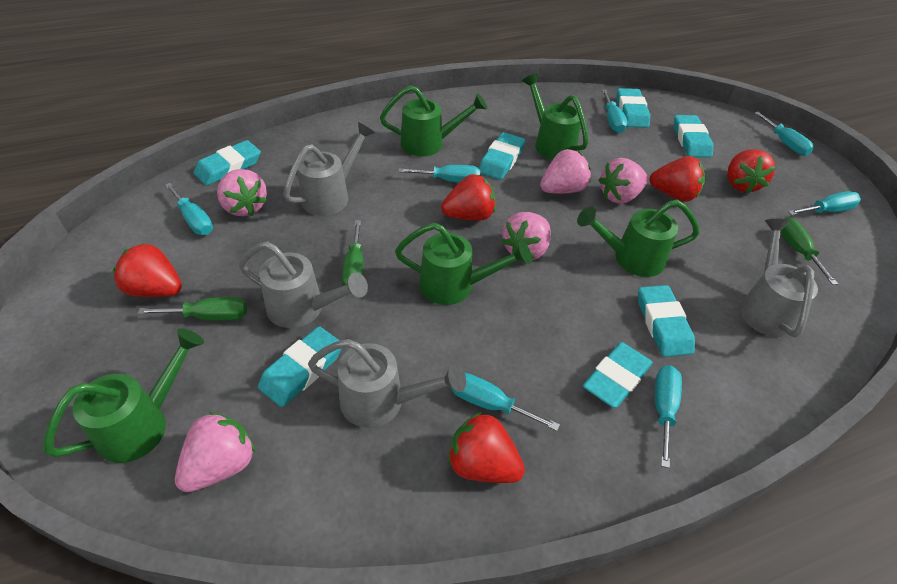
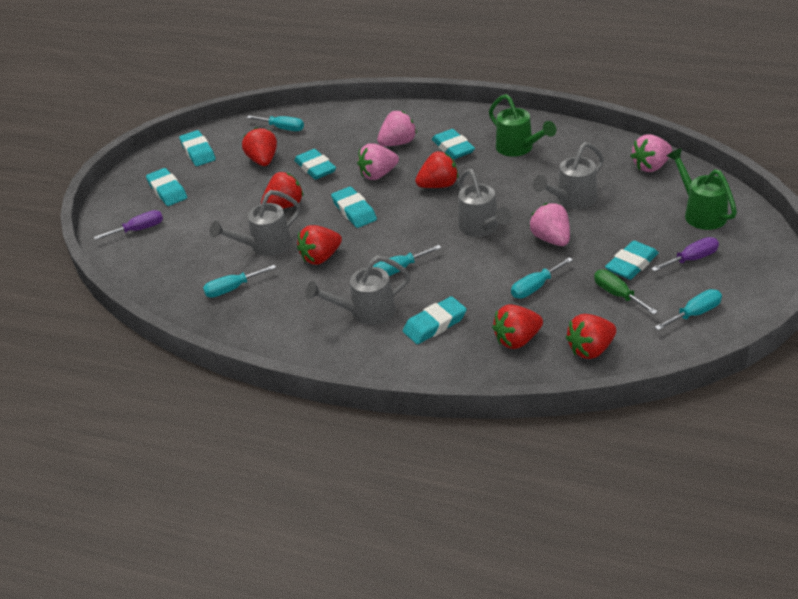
green screwdriver: [138,297,247,321] [342,220,364,286] [780,217,838,285] = 3 -> [594,270,658,314] = 1
green watering can: [43,328,204,463] [380,86,487,156] [395,223,532,305] [522,73,589,160] [577,200,700,277] = 5 -> [489,94,556,157] [667,148,737,230] = 2
pink strawberry: [175,412,256,492] [217,169,267,216] [501,212,551,260] [540,149,591,194] [599,158,648,204] = 5 -> [357,143,399,180] [377,111,417,146] [530,203,570,246] [631,134,672,172] = 4
purple screwdriver: none = 0 -> [94,210,163,240] [651,237,719,272] = 2
red strawberry: [113,243,182,297] [441,174,496,221] [448,412,525,483] [649,156,705,201] [727,149,775,193] = 5 -> [242,128,277,166] [261,172,303,209] [297,225,342,265] [415,151,458,188] [492,304,543,349] [566,314,616,359] = 6
turquoise screwdriver: [165,183,213,235] [398,165,480,183] [451,372,560,431] [602,89,628,133] [655,365,682,468] [755,112,814,156] [788,191,861,215] = 7 -> [203,265,276,298] [247,116,304,131] [373,245,442,276] [511,257,573,299] [655,289,722,330] = 5

